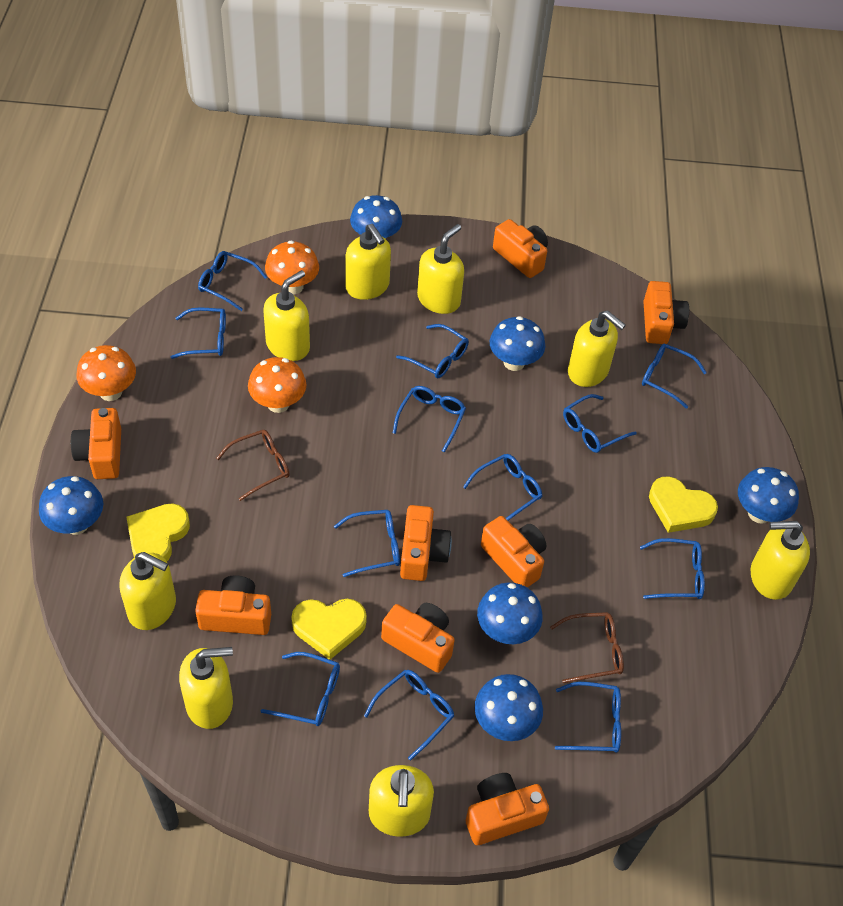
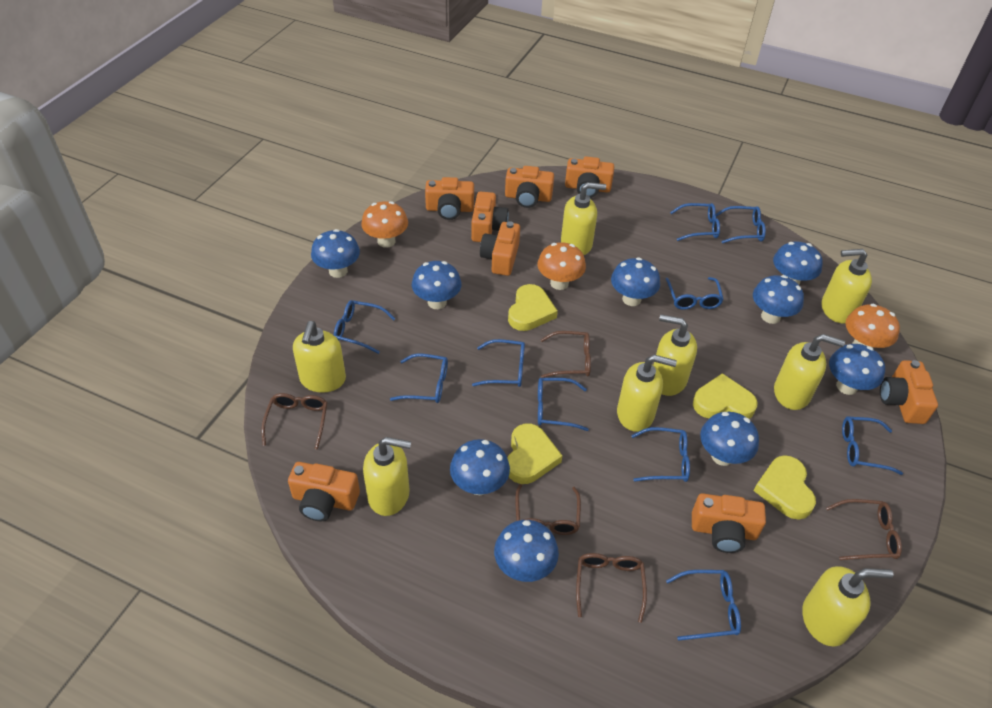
blue glasses: [171,307,226,359] [198,251,267,311] [261,652,340,726] [334,510,400,577] [364,670,454,761] [393,386,466,453] [396,324,469,378] [463,454,542,520] [555,682,621,753] [563,394,637,453] [640,538,705,599] [642,344,707,409] = 12 -> [334,300,395,354] [390,353,448,403] [472,339,525,387] [538,378,589,431] [631,427,690,482] [666,277,724,310] [666,570,741,641] [670,203,720,241] [715,206,766,244] [842,416,903,475] = 10
blue mushroom: [39,476,103,535] [350,195,402,239] [475,674,543,741] [477,582,543,644] [490,316,545,371] [738,467,799,523] = 6 -> [311,229,360,278] [412,261,462,309] [450,439,510,495] [494,520,559,582] [611,257,660,306] [700,412,759,466] [753,275,804,324] [773,242,823,285] [829,344,885,395] = 9
brown glasses: [216,430,290,501] [550,612,624,683] = 2 -> [261,393,328,450] [515,484,581,535] [541,331,591,378] [576,553,647,623] [826,499,902,560] = 5
yellow heart: [126,503,190,561] [291,599,367,660] [649,476,718,533] = 3 -> [507,424,562,484] [508,284,558,331] [693,373,758,419] [754,455,816,520] = 4

